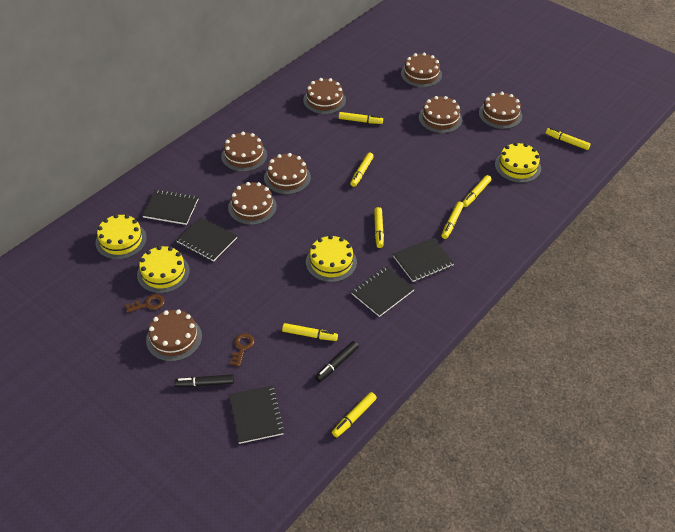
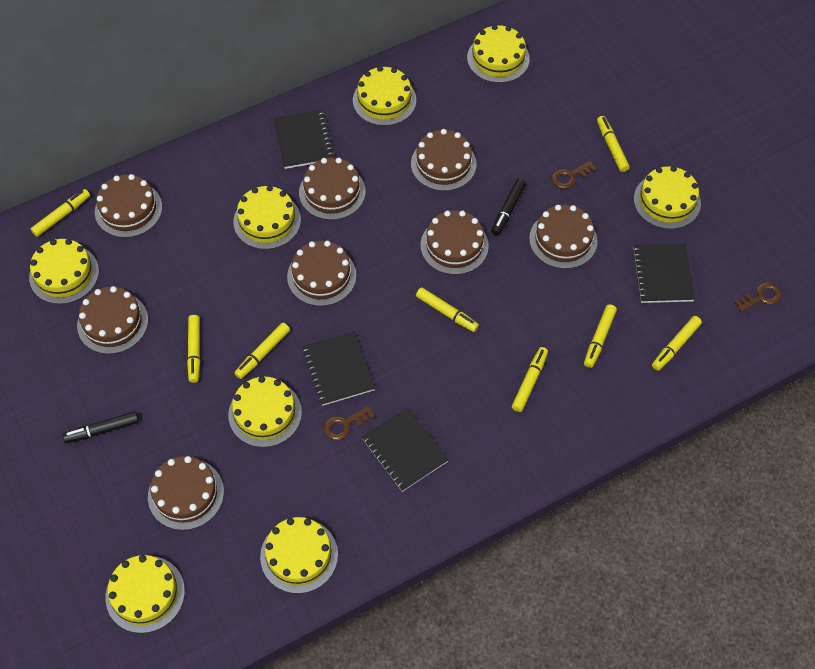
black notebook: [142,190,198,225] [176,217,237,261] [229,385,284,444] [351,266,415,317] [393,238,454,282] = 5 -> [274,110,335,169] [302,331,375,406] [362,408,449,492] [632,244,695,303] = 4
brown key: [126,294,165,313] [230,333,255,367] = 2 -> [324,406,374,440] [552,161,596,189] [734,282,781,312] = 3
yellow cake: [96,214,147,259] [137,246,190,293] [306,235,357,282] [495,142,541,183] = 4 -> [29,239,99,304] [105,555,185,633] [228,376,302,447] [233,185,301,249] [260,517,338,594] [353,66,416,126] [467,25,530,83] [634,166,701,229] = 8

